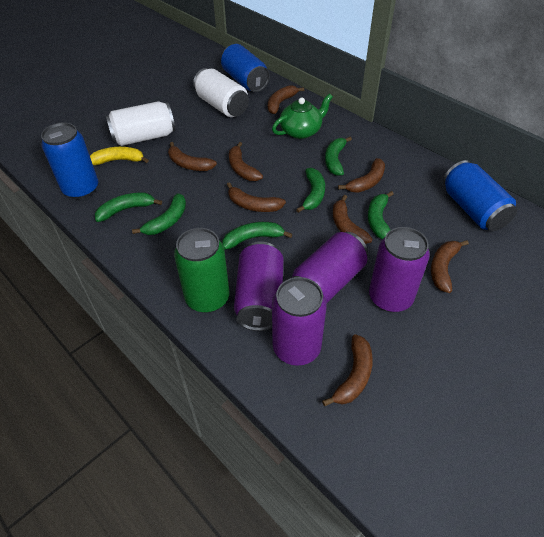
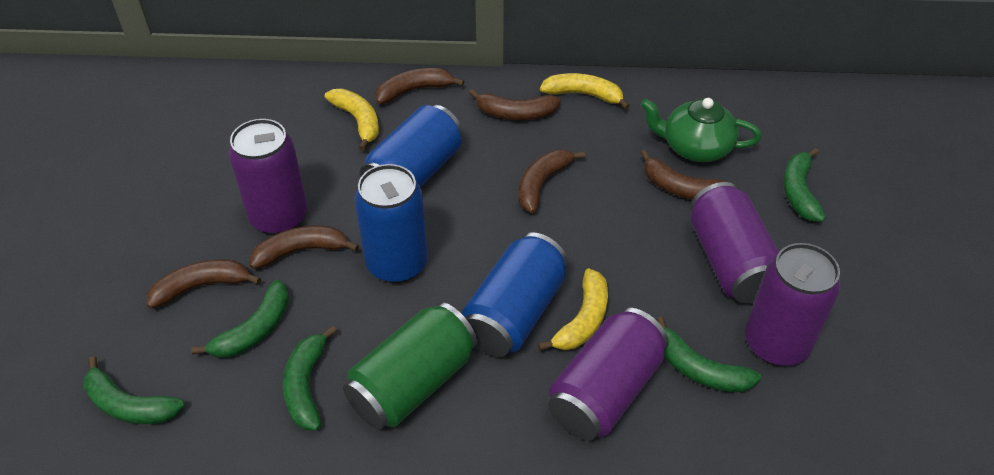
brown banana: [168,142,217,171] [227,182,286,212] [229,142,263,181] [268,85,304,114] [322,334,373,406] [333,195,373,244] [338,158,385,193] [431,240,469,293] = 8 -> [147,259,261,309] [250,226,359,269] [375,68,464,104] [469,89,561,120] [518,150,585,213] [641,150,726,200] = 6
green banana: [95,193,162,222] [132,193,186,235] [222,222,292,250] [296,168,325,213] [325,137,352,176] [368,191,393,239] = 6 -> [83,356,184,424] [191,280,289,358] [283,326,337,430] [656,317,761,392] [783,148,826,222] = 5
white can: [106,101,175,146] [193,68,249,117] = 2 -> none = 0
yellow banana: [90,147,149,165] = 1 -> [325,89,379,151] [538,268,608,351] [540,73,630,110] = 3

